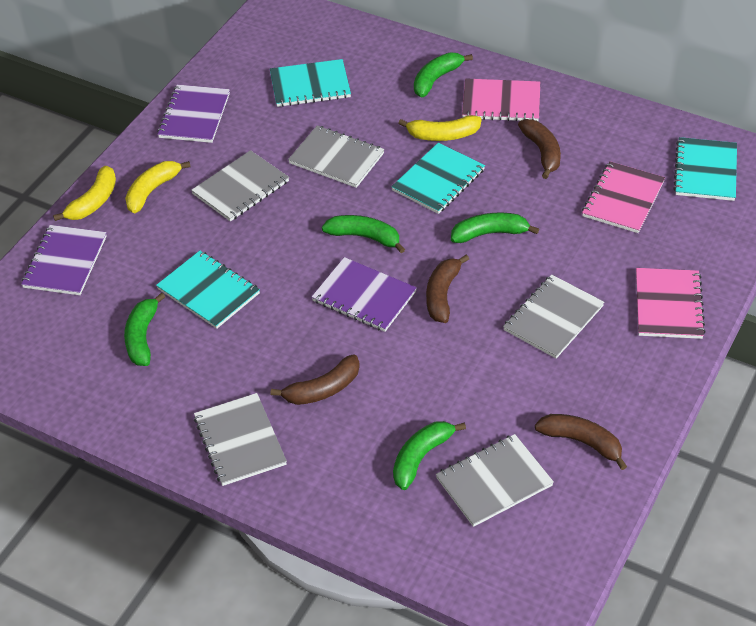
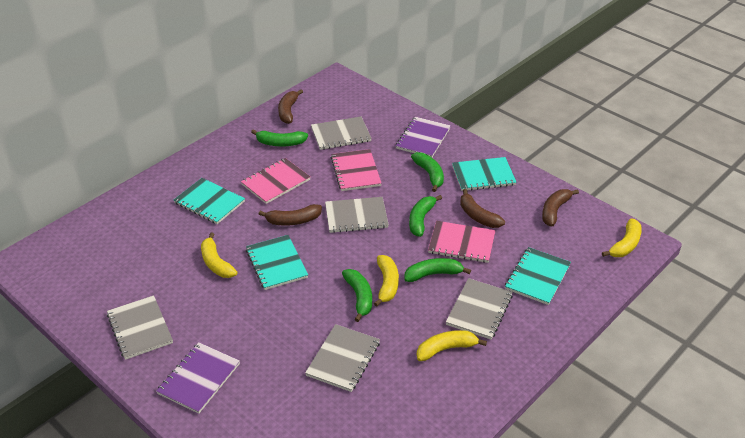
purple notebook: [21,225,107,295] [157,85,230,143] [312,257,417,332] = 3 -> [156,342,240,414] [396,117,451,157] = 2
yellow banana: [53,166,116,221] [125,161,191,213] [398,115,482,141] = 3 -> [201,233,237,278] [374,255,399,307] [417,330,487,361] [602,218,642,257] = 4

